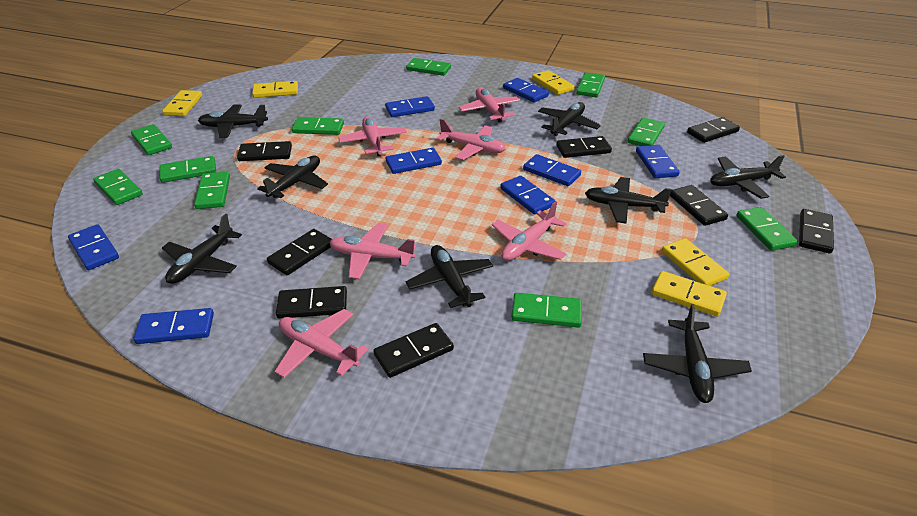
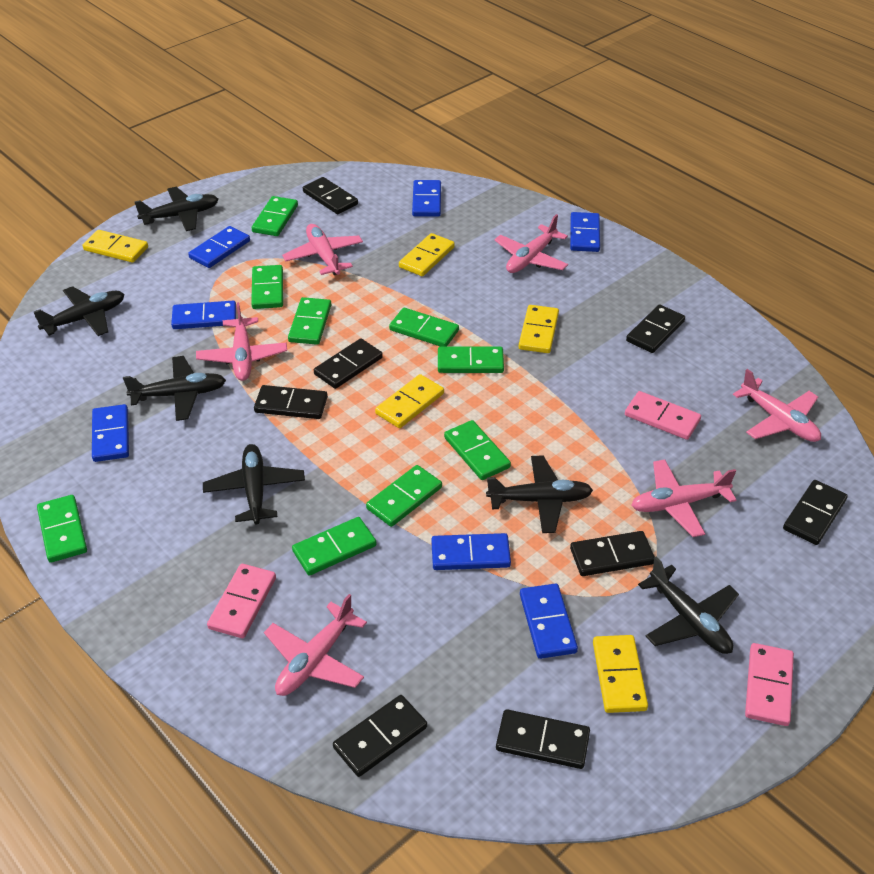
black plane: [162,214,242,284] [198,104,268,138] [257,156,328,198] [406,245,493,308] [538,102,601,136] [585,177,672,223] [643,304,752,403] [710,155,786,199] = 8 -> [34,286,124,336] [123,356,226,421] [134,187,218,231] [203,444,305,525] [486,455,593,533] [638,556,739,654] = 6
blue domino: [68,224,119,270] [134,308,214,344] [385,96,435,117] [386,148,442,174] [500,176,555,215] [503,78,549,103] [523,154,581,186] [636,145,680,178] = 8 -> [92,404,129,462] [171,301,236,329] [188,226,250,268] [412,180,441,217] [431,533,511,570] [520,583,578,659] [570,212,600,252] = 7
green domino: [93,169,143,205] [131,124,172,155] [160,156,216,183] [194,172,230,209] [292,117,344,135] [406,58,451,76] [511,293,582,328] [576,72,605,97] [628,118,665,146] [736,207,798,251] = 10 -> [37,495,87,563] [251,265,283,309] [252,196,298,236] [288,297,331,345] [292,517,376,576] [366,465,442,527] [389,308,459,346] [438,346,504,373] [444,420,511,480] = 9
pink domino: none = 0 -> [207,564,276,638] [625,391,701,440] [745,643,794,726] = 3

